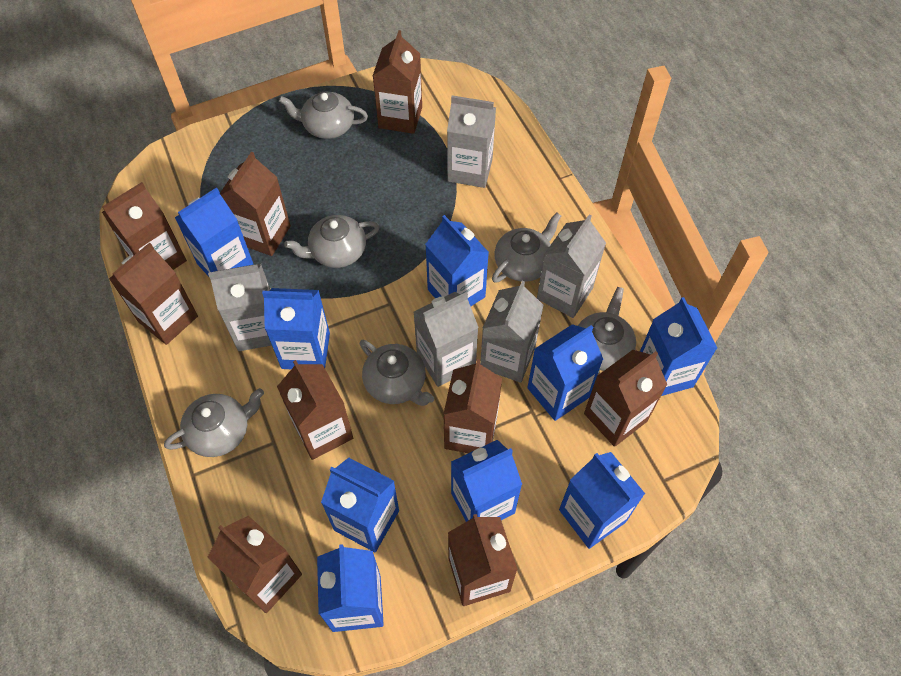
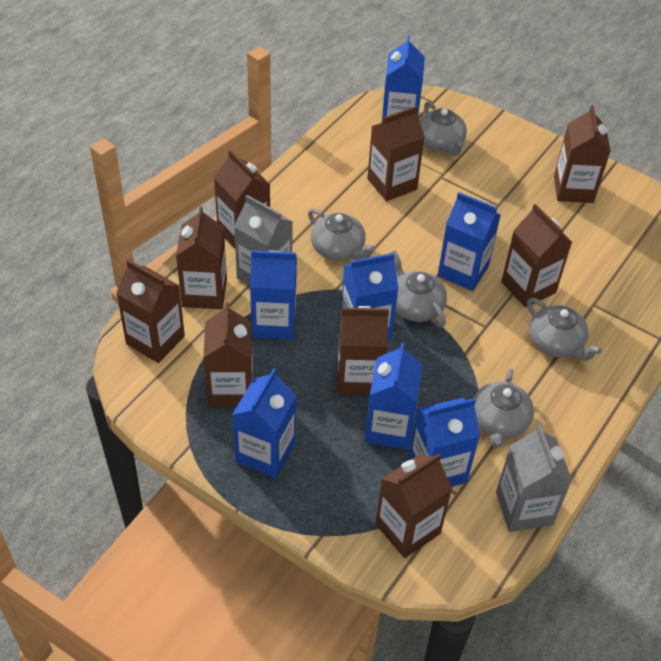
blue carton: [175,187,254,278] [262,288,330,369] [317,544,384,632] [321,458,399,552] [425,215,489,306] [451,440,522,522] [527,324,603,421] [559,452,645,549] [640,297,717,396] = 9 -> [232,368,297,478] [250,250,297,340] [341,253,399,340] [365,343,423,450] [382,36,425,120] [409,398,480,487] [438,192,501,291] = 7
grey carton: [208,263,272,351] [414,292,479,387] [447,95,496,188] [480,281,544,383] [537,215,606,318] = 5 -> [234,195,293,286] [496,425,572,532] = 2
grey teapot: [164,388,264,457] [279,92,368,139] [284,215,380,268] [360,340,434,406] [492,212,561,283] [578,287,636,376] = 6 -> [308,208,375,261] [390,251,447,327] [419,101,467,156] [474,368,534,448] [527,298,602,361] = 5

